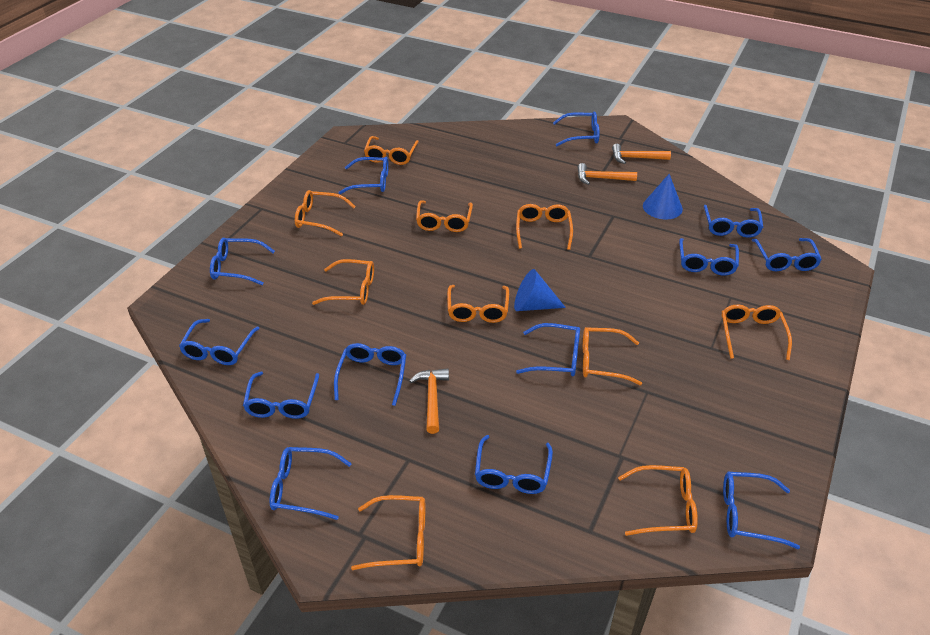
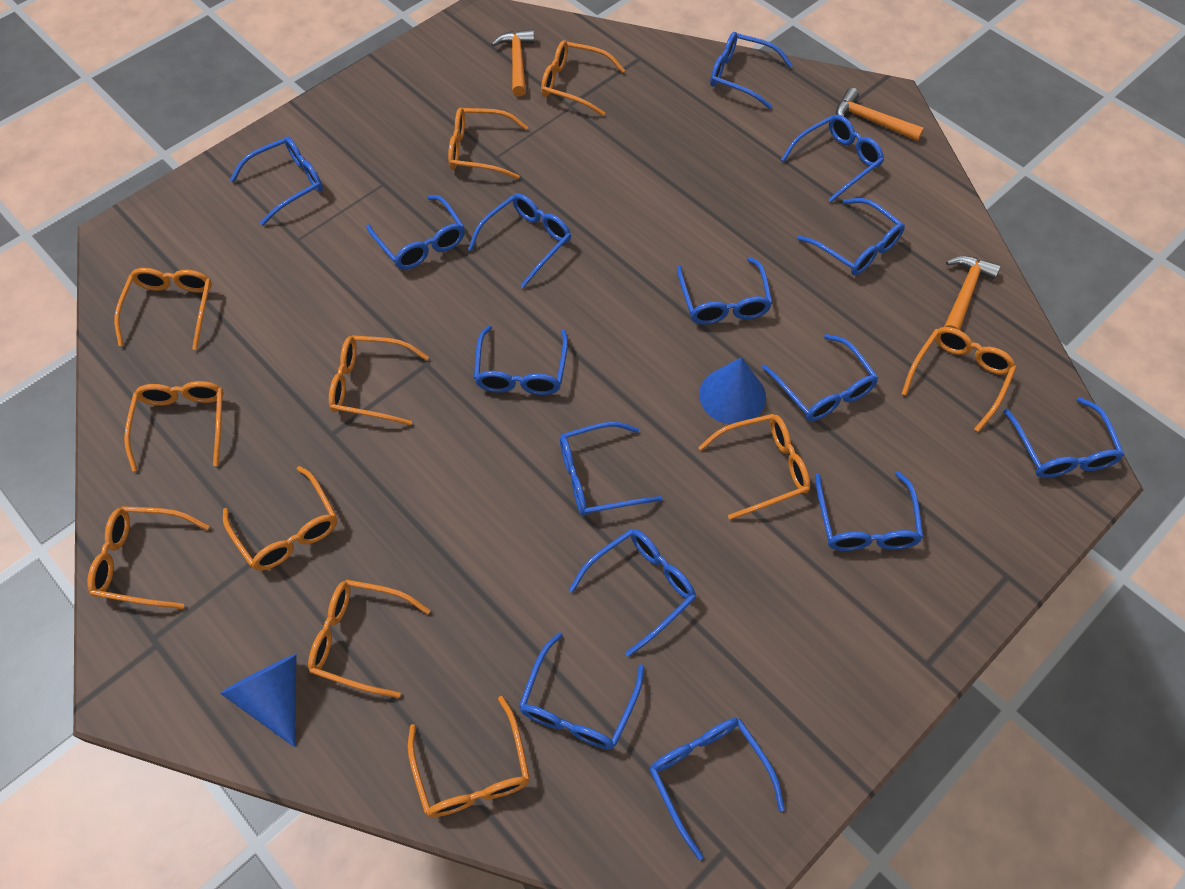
blue glasses: [179,319,260,365] [210,238,275,285] [243,372,319,419] [270,447,352,520] [334,343,406,406] [338,157,389,194] [475,435,553,494] [516,323,580,377] [553,111,600,146] [679,238,739,276] [704,205,763,238] [723,472,800,549] [752,238,822,271] = 13 -> [230,136,323,226] [366,195,465,270] [468,193,571,289] [474,325,568,395] [519,632,645,750] [560,422,663,516] [569,529,696,657] [650,718,785,860] [677,257,773,325] [710,32,792,109] [762,334,879,421] [781,114,884,202] [797,198,905,275] [815,471,924,551] [1003,397,1125,478] = 15
orange glasses: [295,190,356,236] [312,259,374,305] [351,495,425,570] [364,136,419,165] [416,200,473,232] [447,285,509,323] [516,204,573,250] [583,327,642,385] [618,465,698,536] [722,305,792,360] = 10 -> [87,506,210,609] [114,268,212,350] [124,381,224,471] [223,466,337,571] [308,579,430,698] [329,335,429,426] [408,696,530,817] [448,108,528,179] [541,40,625,116] [698,414,810,520] [901,327,1016,432] = 11

